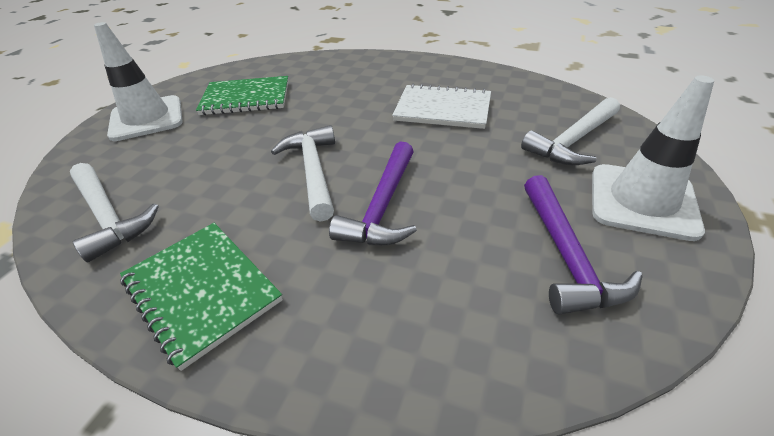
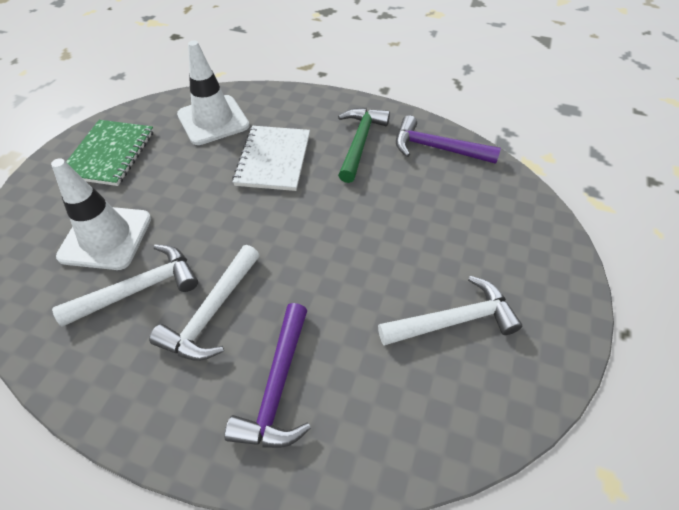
green hammer: none = 0 -> [338,108,390,183] = 1
green notebook: [120,223,283,371] [196,76,289,115] = 2 -> [66,120,154,186] = 1

